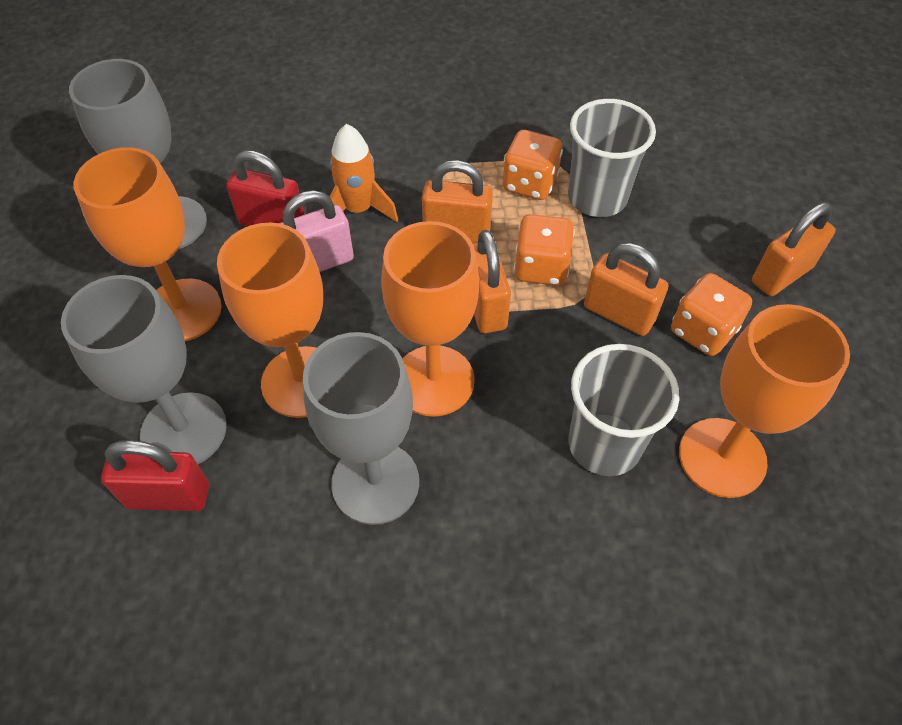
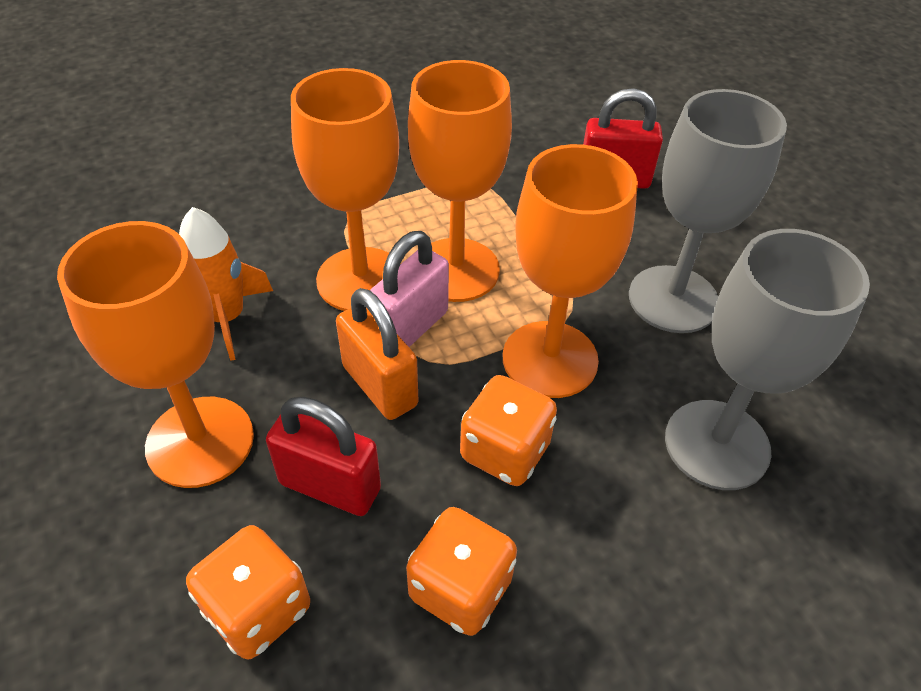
grey cup: [568,99,656,217] [568,344,680,476] = 2 -> none = 0
grey goblet: [61,275,227,464] [69,59,207,249] [303,332,419,525] = 3 -> [629,89,787,333] [665,229,870,490] = 2
orange padlock: [422,160,493,243] [472,230,511,333] [584,243,668,336] [752,202,836,296] = 4 -> [336,288,418,420] = 1

